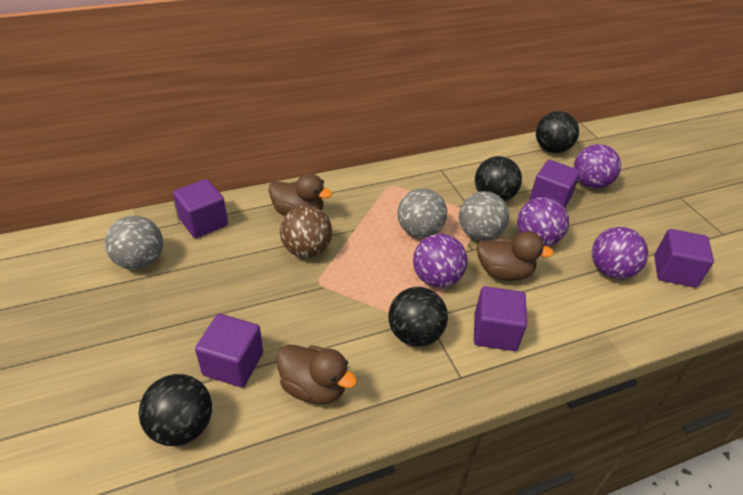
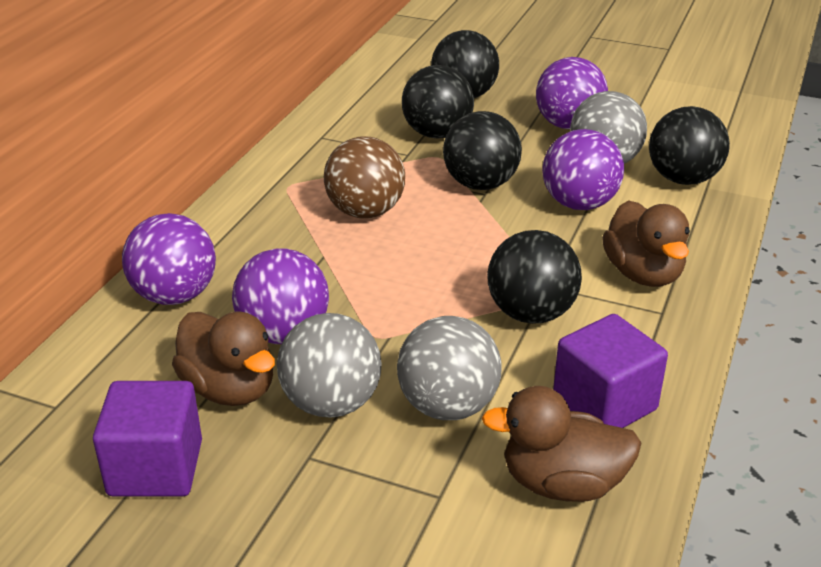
black ball: [139,374,212,446] [388,287,448,347] [475,156,522,201] [536,111,579,153] = 4 -> [402,65,474,138] [431,30,499,98] [443,111,522,190] [487,230,582,324] [649,106,730,185] = 5
purple cube: [173,179,228,238] [195,314,263,387] [474,286,527,351] [529,160,580,208] [654,229,714,288] = 5 -> [93,381,202,496] [553,314,668,428] = 2

